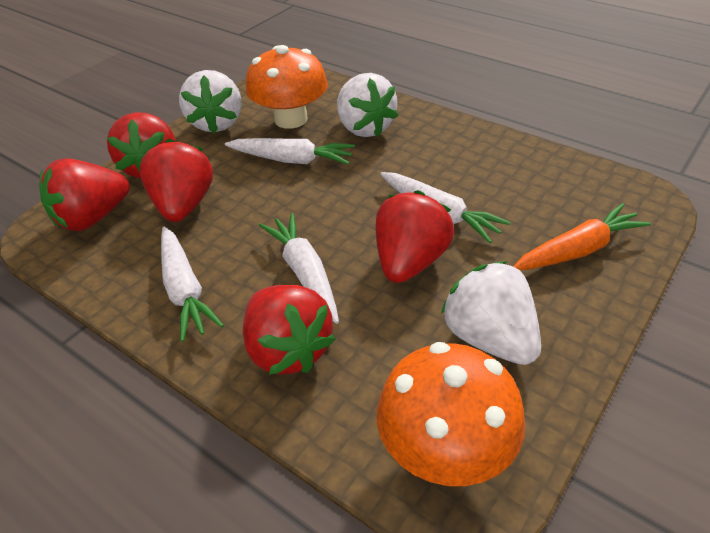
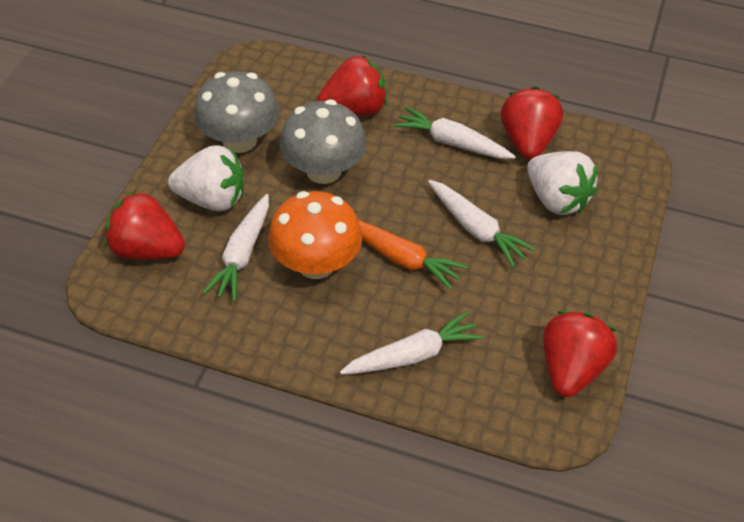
grey mushroom: none = 0 -> [194,71,279,153] [280,100,367,184] = 2
orange mushroom: [246,45,328,129] [377,342,525,486] = 2 -> [268,191,362,279] = 1
red strawberry: [39,159,130,231] [107,112,176,178] [139,139,213,222] [243,285,335,375] [376,190,454,283] = 5 -> [105,191,185,260] [317,56,387,116] [501,86,563,159] [543,311,617,397] = 4
white strawberry: [179,70,241,134] [337,73,398,137] [441,261,541,365] = 3 -> [168,145,244,211] [527,151,598,215] = 2

